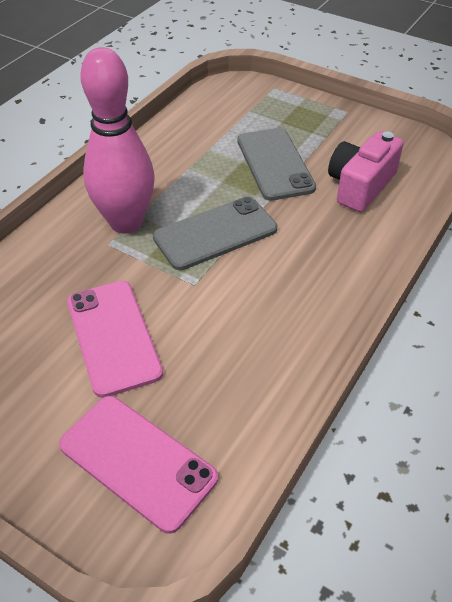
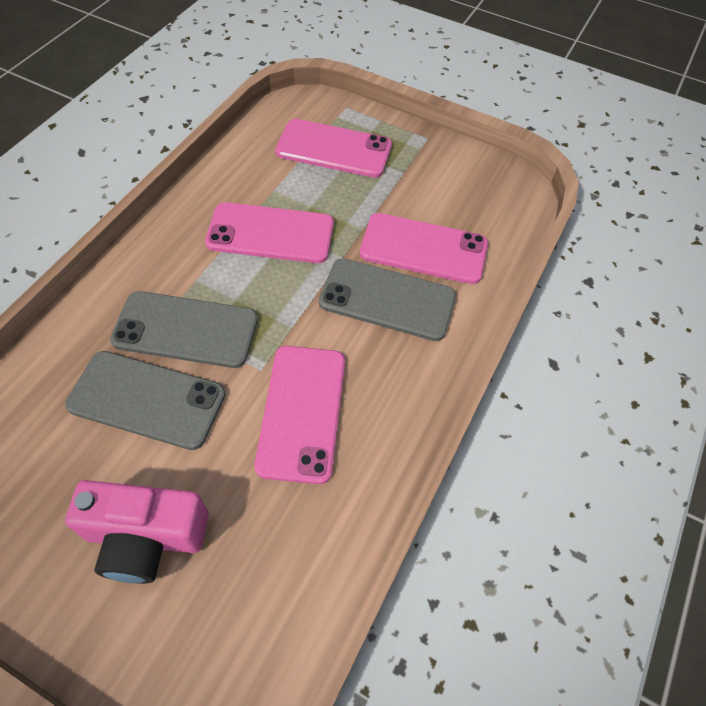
grey phone: [153,197,277,270] [237,128,316,201] = 2 -> [65,351,225,450] [110,291,258,368] [319,258,456,341] = 3
pink bowling pin: [80,47,154,234] = 1 -> none = 0
pink phone: [59,396,218,534] [67,281,163,398] = 2 -> [205,202,334,263] [254,346,345,485] [275,119,392,178] [360,213,488,284] = 4

